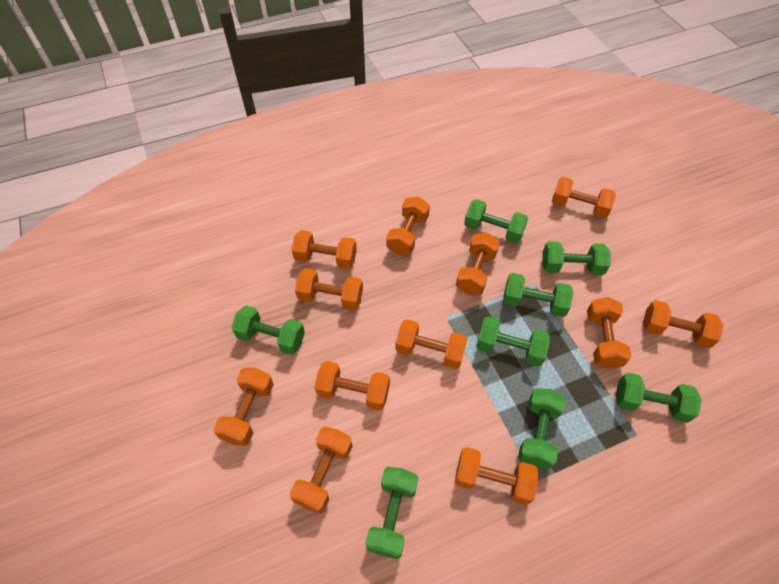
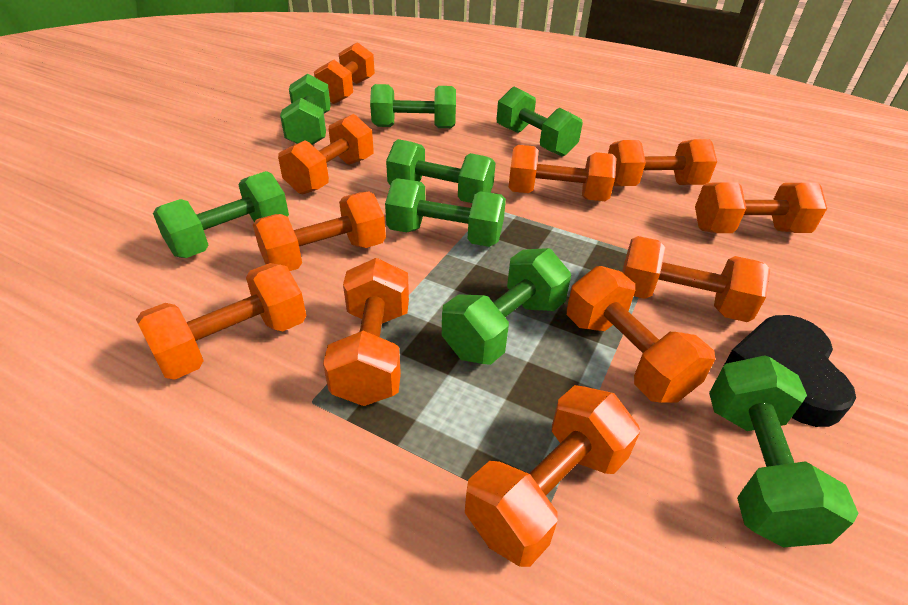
black heart: none = 0 -> [724,315,856,427] = 1
orange dumbbell: [214,368,274,446] [290,427,353,514] [292,230,357,269] [295,268,363,311] [315,361,390,411] [387,197,430,255] [395,319,468,369] [455,447,538,505] [456,233,500,295] [552,177,616,218] [587,297,632,369] [643,300,724,348] = 12 -> [136,263,306,380] [253,191,386,271] [278,114,374,195] [314,42,375,104] [323,258,409,406] [465,385,640,567] [508,145,617,201] [567,266,715,403] [608,139,717,186] [622,236,770,322] [695,183,827,233] = 11

